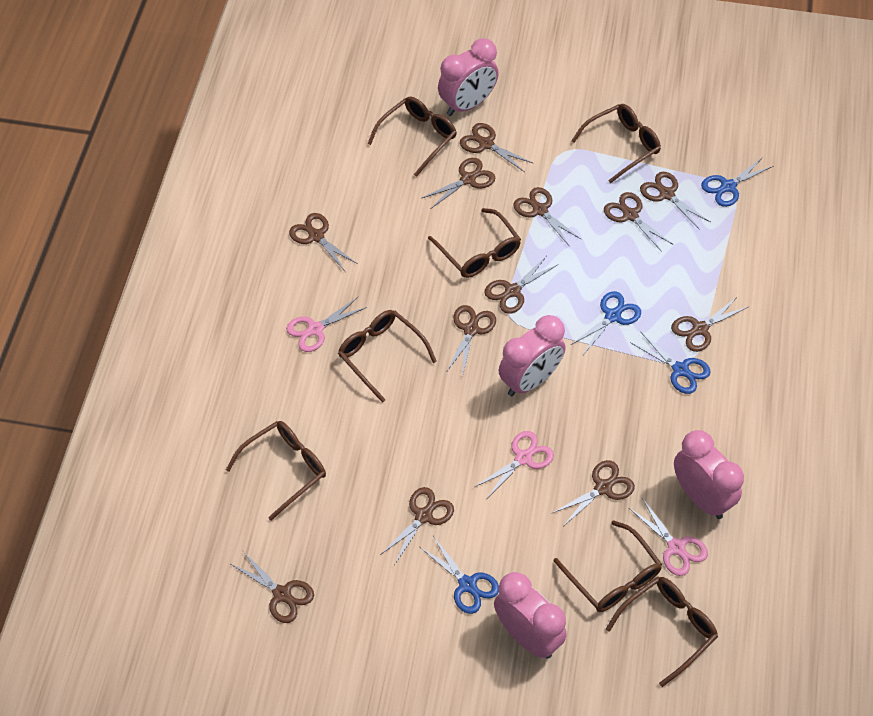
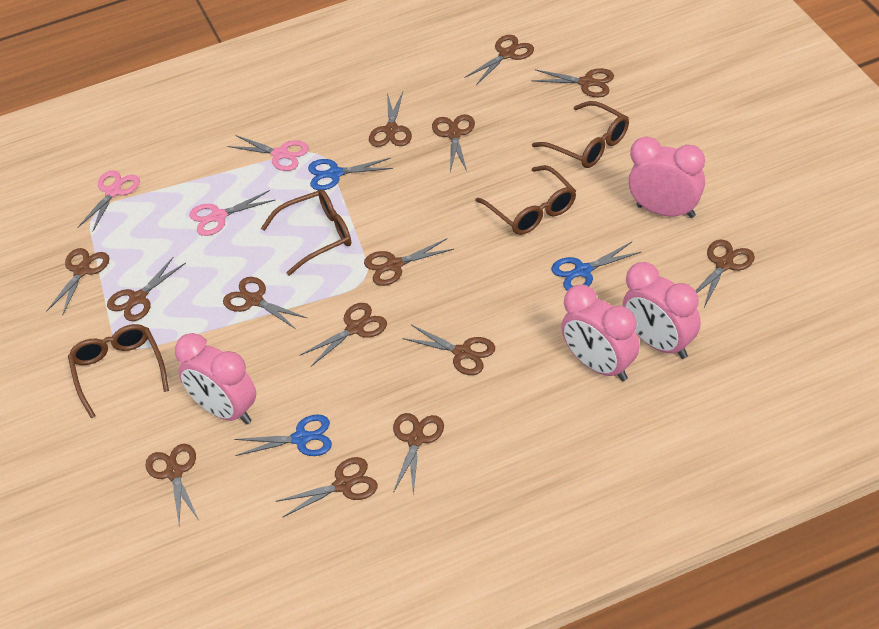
blue scissors: [420,536,499,614] [571,291,641,355] [630,331,711,394] [701,157,773,207] = 4 -> [234,414,332,456] [308,158,393,190] [551,242,641,291] = 3
brown glasses: [226,421,326,521] [338,310,437,403] [367,96,457,177] [428,208,521,278] [554,520,662,612] [571,104,661,183] [606,577,718,687] = 7 -> [68,324,169,418] [261,189,351,276] [475,165,576,235] [532,101,629,168] = 4
brown scissors: [231,550,314,623] [289,213,358,271] [380,487,454,565] [422,158,495,209] [447,305,496,373] [460,123,533,172] [484,257,557,314] [514,187,582,247] [551,460,635,525] [604,192,673,252] [640,172,710,230] [671,296,748,352] = 12 -> [46,248,109,316] [107,257,186,321] [145,444,198,525] [223,277,307,329] [276,457,378,517] [299,303,387,366] [364,238,454,286] [369,92,412,147] [393,413,444,493] [402,325,495,375] [432,114,475,171] [464,35,534,85] [531,68,614,97] [696,240,755,307] = 14

